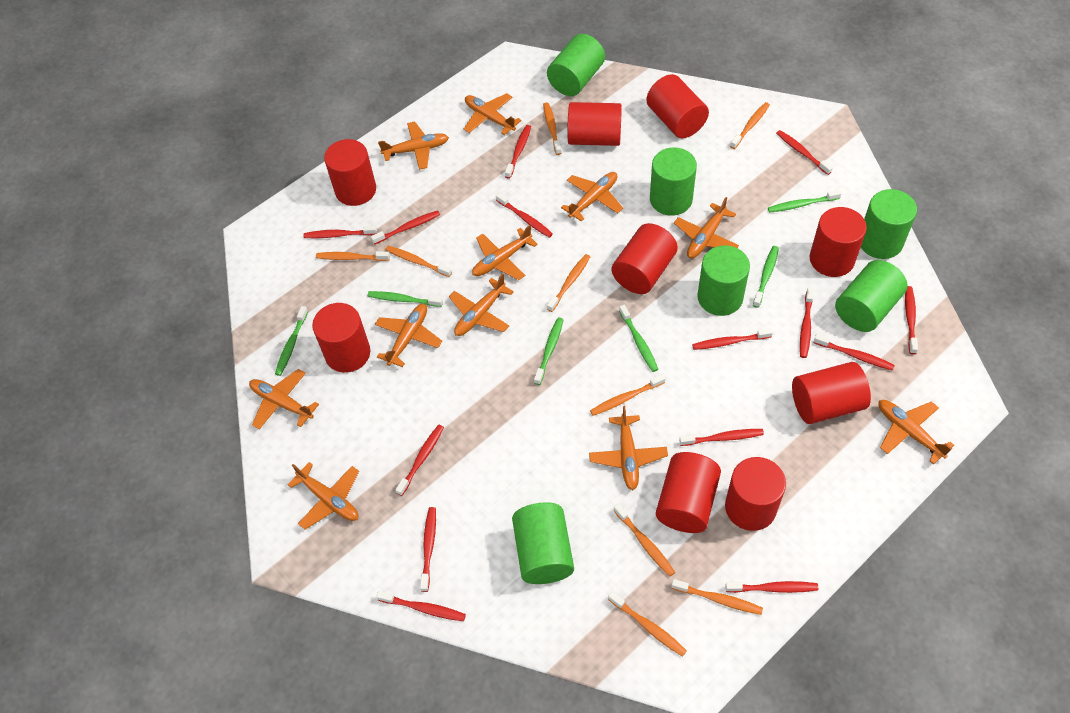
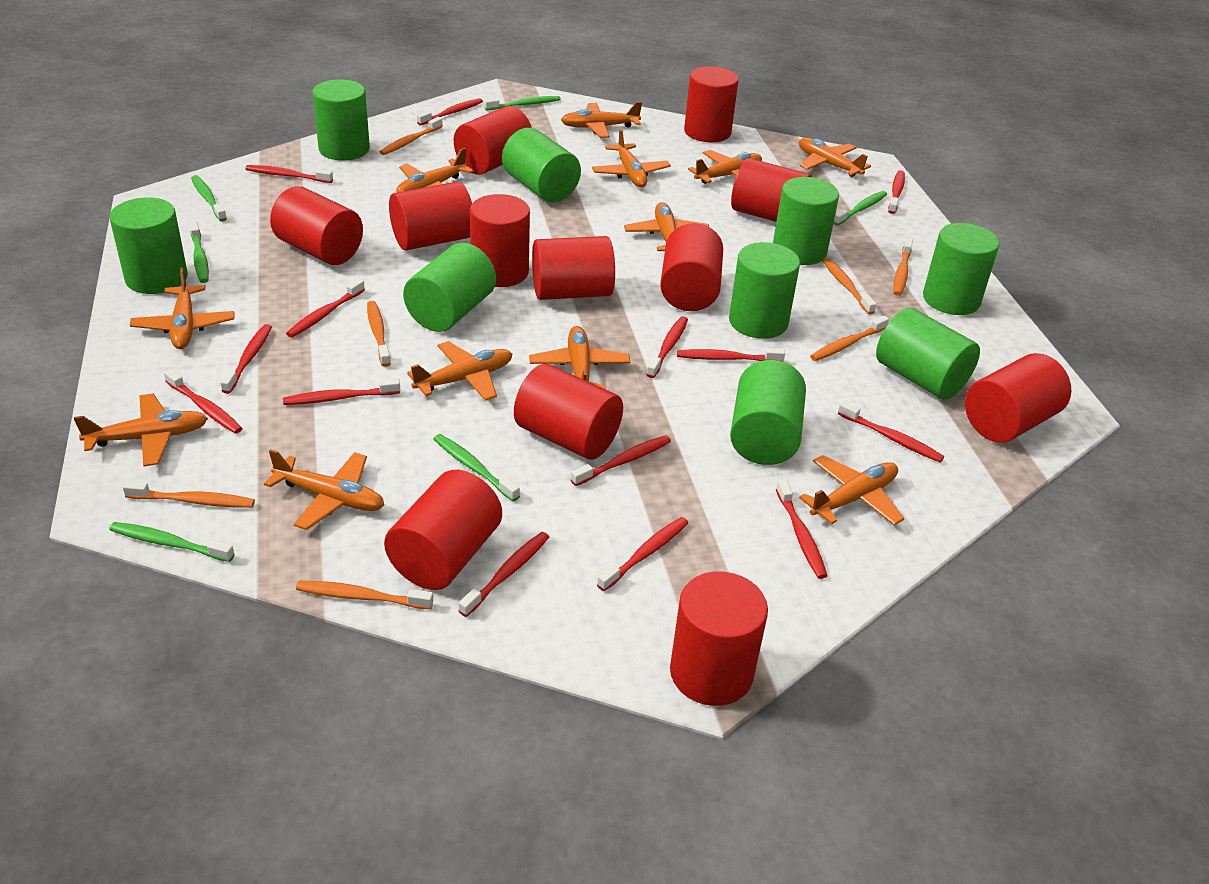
green cylinder: [512,502,574,584] [547,34,605,96] [650,147,697,216] [698,245,750,316] [835,260,908,332] [861,189,917,259] = 6 -> [110,197,188,294] [313,79,370,161] [403,243,496,332] [502,128,581,202] [729,242,800,339] [730,360,806,465] [773,177,839,265] [876,308,980,400] [923,223,999,315] = 9
orange plane: [249,369,319,429] [288,462,359,529] [375,304,442,367] [378,121,449,170] [449,274,514,336] [464,93,522,135] [472,225,538,280] [561,172,623,222] [589,406,668,490] [674,197,739,258] [878,400,954,465] = 11 -> [74,393,208,467] [130,268,235,349] [264,449,384,530] [396,148,474,193] [407,341,512,401] [529,326,630,389] [561,102,642,138] [592,128,671,188] [624,202,709,251] [688,150,762,184] [799,138,871,177] [799,455,904,525] = 12
orange toothbrush: [316,251,390,261] [385,246,452,277] [543,102,562,155] [547,254,590,312] [590,374,665,416] [608,592,687,657] [613,503,675,576] [671,579,763,615] [730,102,770,149] = 9 -> [123,481,255,508] [296,581,433,609] [367,301,391,367] [380,117,443,155] [810,316,889,361] [822,258,877,315] [893,238,913,296] = 7
red cylinder: [312,303,370,373] [324,139,376,206] [567,102,622,146] [612,223,678,294] [646,74,709,138] [656,452,721,533] [725,457,786,531] [792,362,871,424] [810,207,867,277] = 9 -> [270,186,363,265] [384,470,502,590] [389,182,472,250] [454,106,532,175] [470,194,530,287] [514,364,623,460] [532,236,615,300] [660,223,723,311] [670,572,768,706] [684,66,739,143] [731,158,812,222] [965,353,1071,443] = 12

